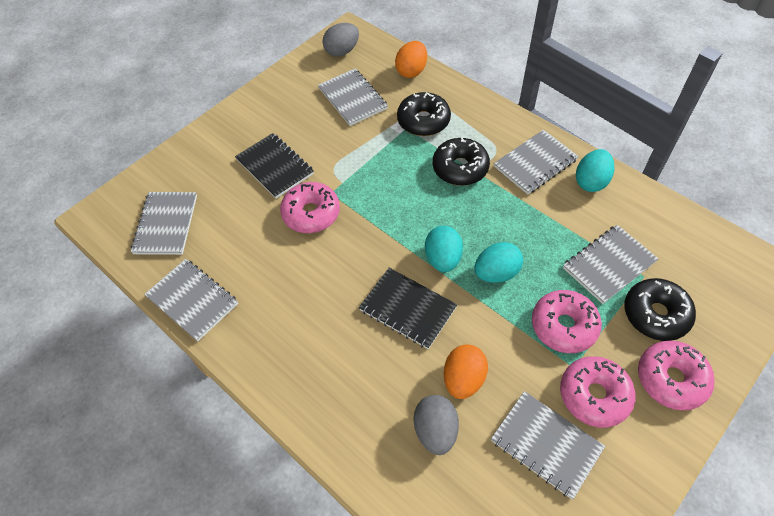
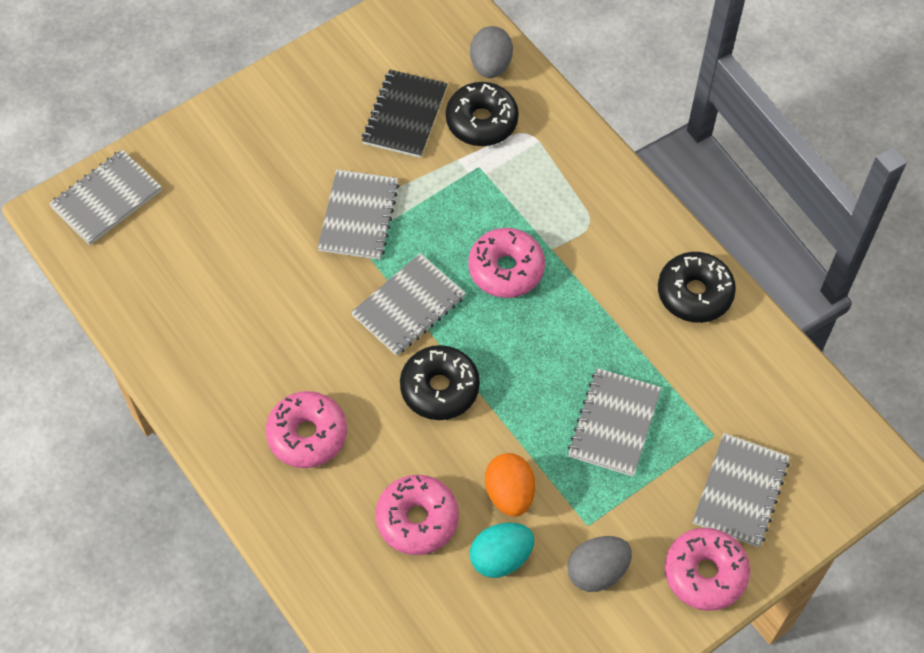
black notebook: [235,133,314,199] [359,268,457,349] = 2 -> [362,70,447,158] = 1
grey notebook: [131,192,197,255] [144,259,238,341] [318,69,388,126] [491,391,605,499] [494,130,579,194] [563,225,658,304] = 6 -> [49,149,162,245] [317,169,399,260] [351,253,466,356] [568,368,662,476] [693,433,790,547] = 5
orange egg: [395,41,427,78] [444,344,488,399] = 2 -> [485,453,535,517] = 1
turquoise egg: [425,226,463,272] [474,242,523,283] [576,149,615,192] = 3 -> [470,523,534,578] = 1

